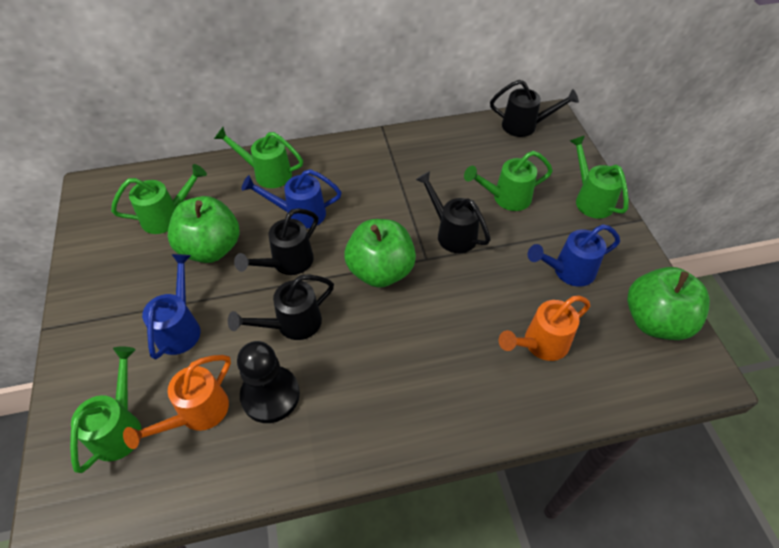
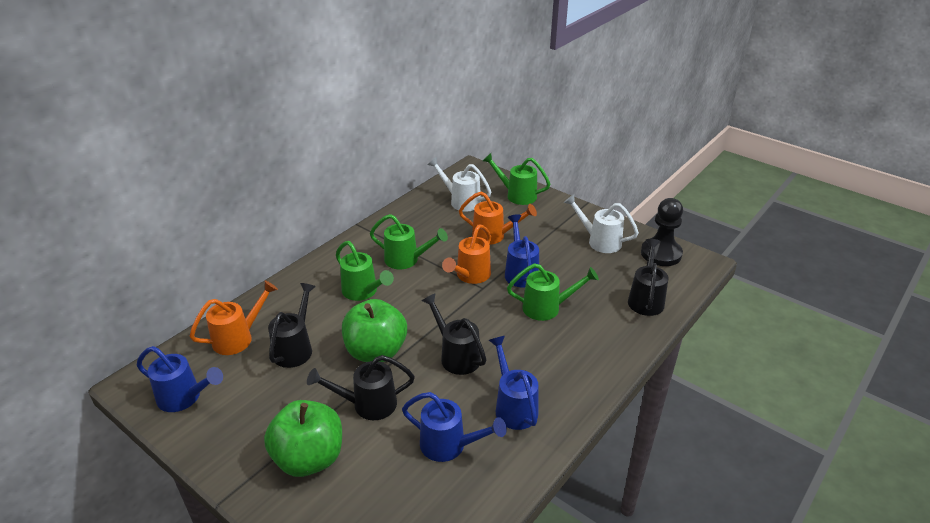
blue watering can: [142,254,201,359] [242,169,342,229] [528,224,620,287] = 3 -> [137,346,223,412] [402,392,507,462] [489,336,538,430] [505,214,539,287] = 4
green apple: [168,196,240,263] [344,219,416,288] [627,267,710,340] = 3 -> [264,400,342,477] [342,299,407,362] = 2
green watering can: [70,347,142,473] [111,164,207,234] [214,127,303,188] [464,151,553,211] [570,136,629,219] = 5 -> [336,241,394,301] [370,214,448,269] [483,153,550,205] [507,263,599,321] = 4
orange watering can: [123,355,231,449] [499,295,590,361] = 2 -> [190,281,278,355] [442,225,491,284] [459,192,537,245] = 3
white watering can: none = 0 -> [427,157,491,211] [564,194,639,253] = 2

